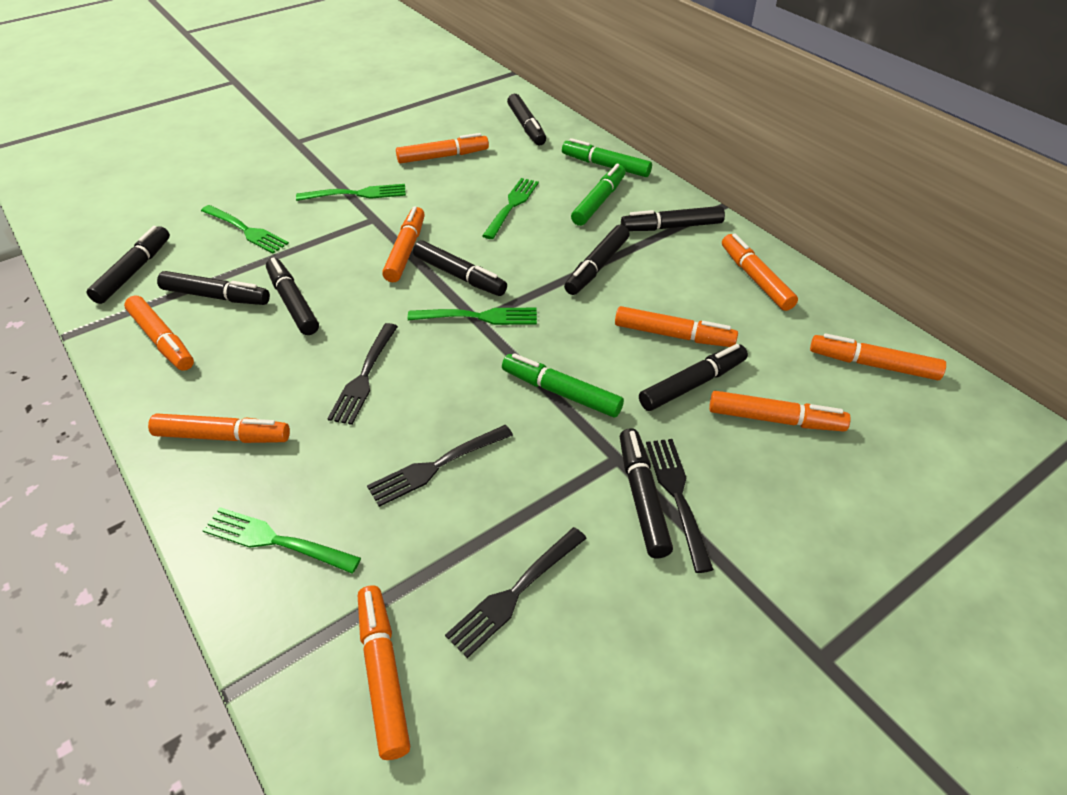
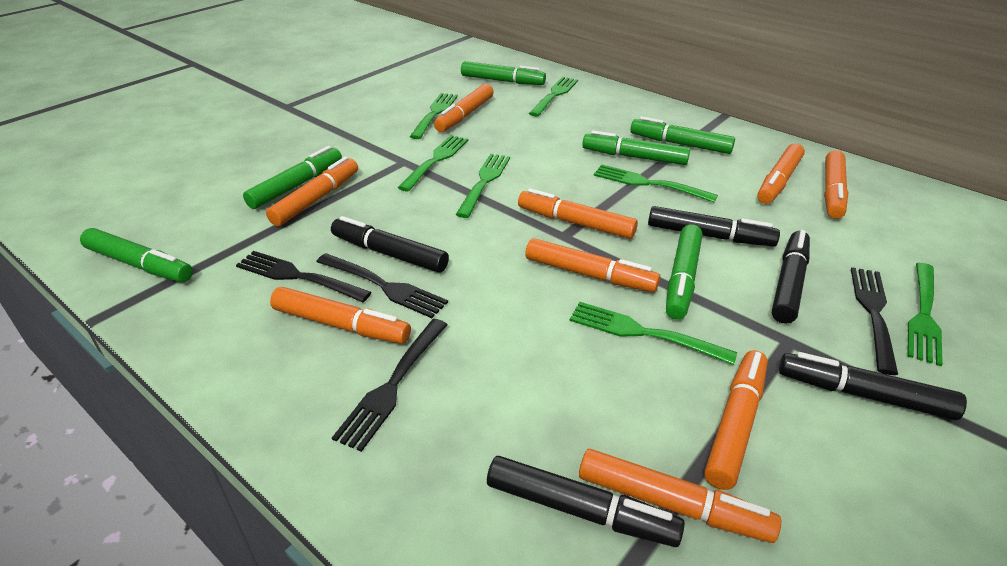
black marker: [86,226,170,304] [157,271,270,305] [266,257,319,335] [413,240,507,296] [507,94,546,145] [564,225,630,295] [620,428,673,558] [621,206,725,231] [639,344,748,411] = 9 -> [331,216,449,273] [487,456,685,547] [648,206,780,247] [772,230,810,324] [779,352,967,420] = 5
green fork: [201,205,289,253] [202,507,361,573] [296,184,406,201] [408,308,537,325] [482,178,539,239] = 5 -> [398,135,468,192] [410,93,458,139] [456,154,510,218] [529,77,578,117] [570,302,737,365] [594,164,718,202] [907,263,943,366] = 7
green marker: [502,353,624,418] [562,138,652,177] [571,164,626,226] = 3 -> [80,228,193,282] [243,146,342,209] [461,61,546,85] [582,131,690,165] [630,116,735,154] [666,224,702,320] = 6

